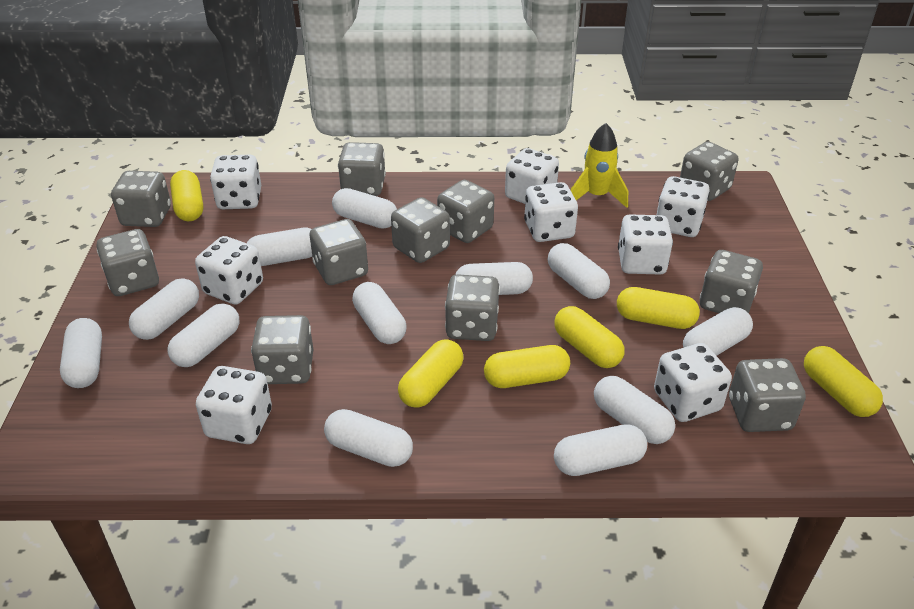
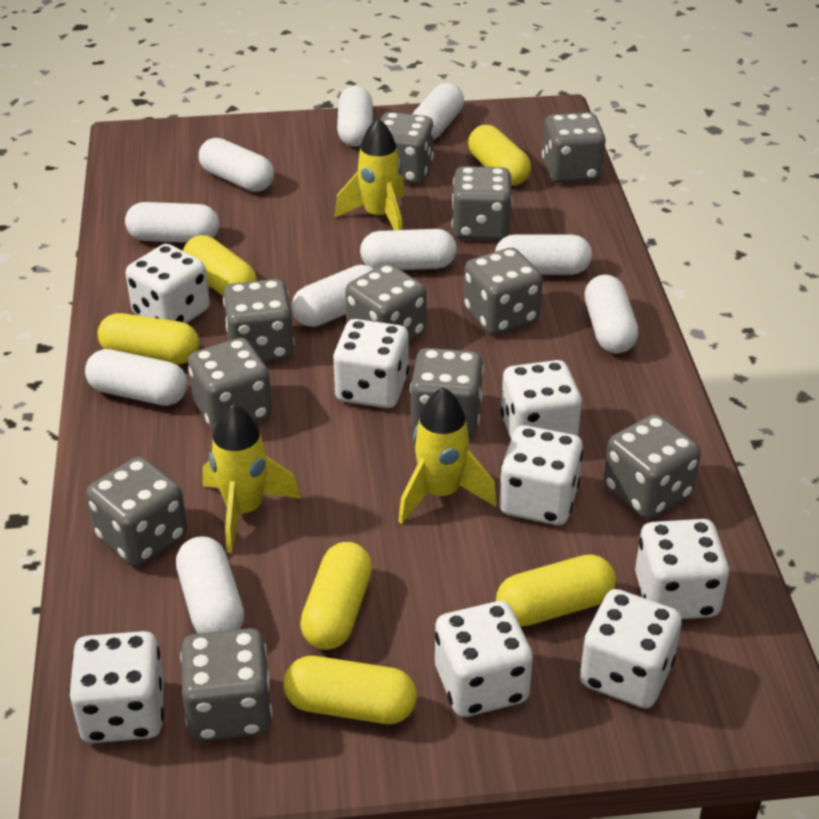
white capsule: [60,318,102,388] [129,278,199,340] [168,304,240,367] [247,228,312,266] [324,409,413,467] [332,188,397,229] [352,282,406,344] [455,262,533,295] [548,243,610,299] [554,424,647,476] [594,376,675,444] [683,307,753,356] = 12 -> [85,349,188,406] [125,202,219,243] [176,536,244,634] [199,138,274,192] [292,265,374,327] [337,86,373,147] [360,229,457,270] [413,83,464,140] [495,234,592,275] [585,275,638,354] = 10
yellow rocket: [571,123,628,208] = 1 -> [203,404,301,553] [334,118,405,230] [398,387,497,524] = 3

